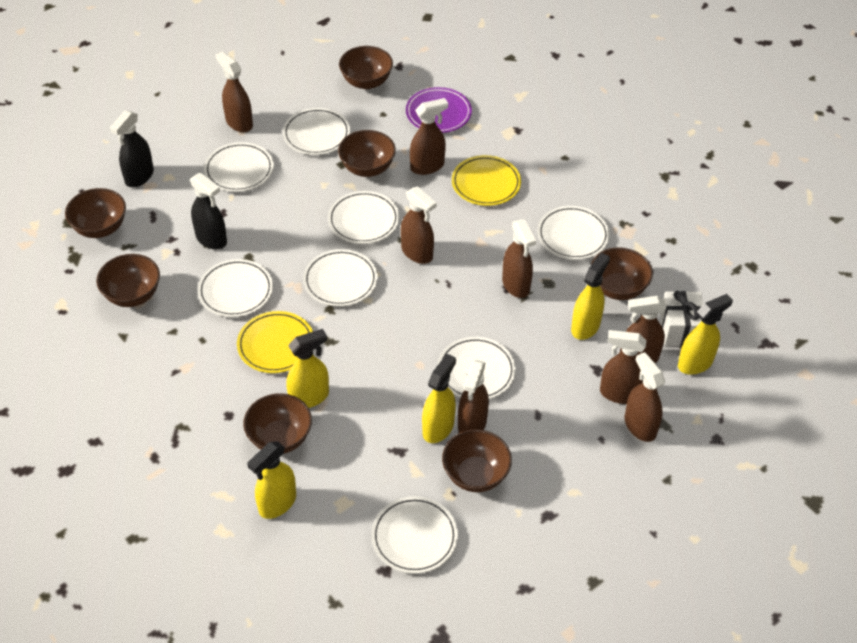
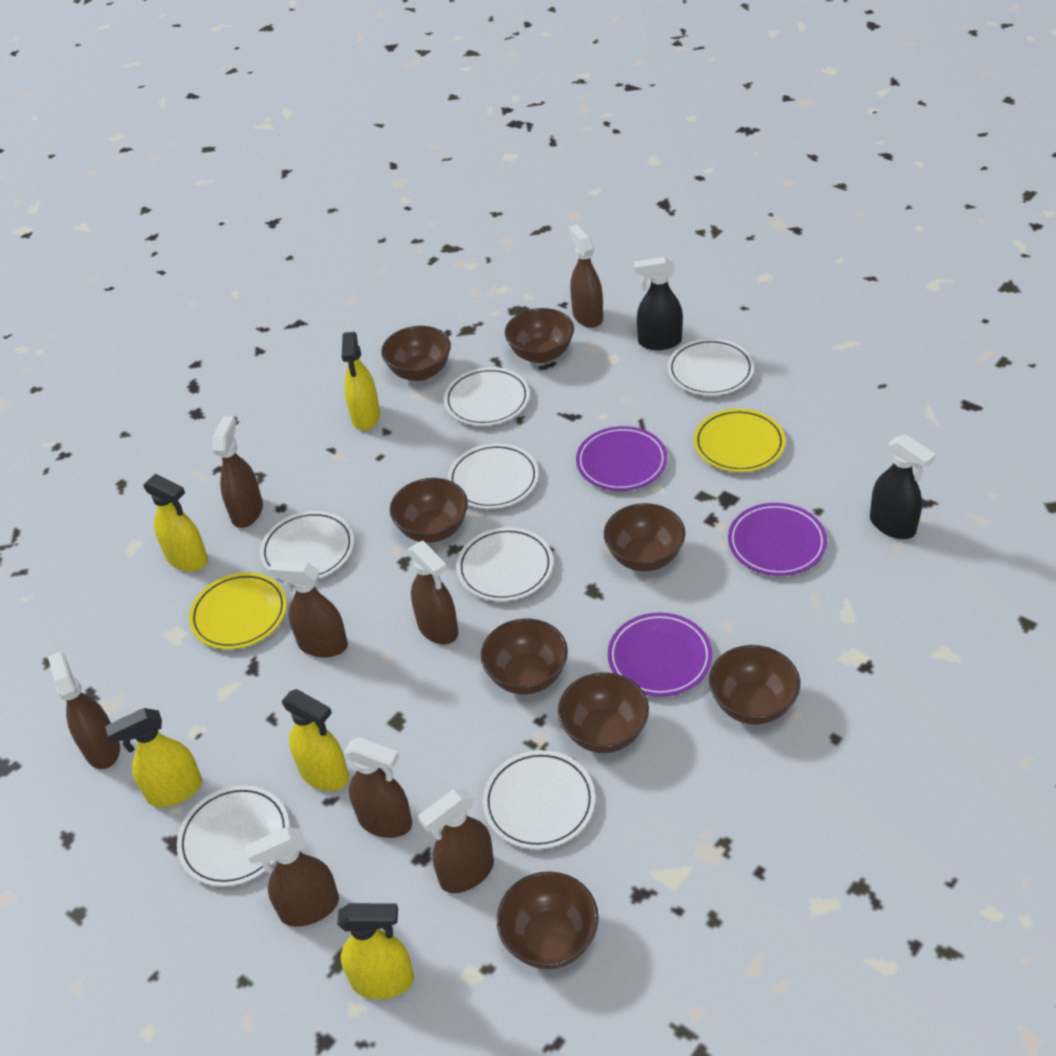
brown bowl: [65,188,126,238] [96,254,160,307] [243,393,312,454] [338,130,396,177] [339,46,393,89] [442,429,512,492] [591,247,653,300] = 7 -> [381,326,451,381] [390,478,468,543] [481,619,568,695] [497,871,599,969] [505,308,574,363] [558,672,649,753] [604,503,685,571] [709,645,800,725] = 8
purple plate: [406,87,472,133] = 1 -> [576,426,667,491] [608,612,712,697] [728,503,827,576] = 3
white gift: [660,291,703,346] = 1 -> none = 0
white plate: [198,259,273,317] [204,142,274,192] [283,108,350,155] [303,249,378,307] [328,191,399,244] [371,496,458,574] [437,337,516,399] [537,206,610,260] = 8 -> [177,785,290,887] [260,511,354,579] [444,367,530,426] [448,443,539,509] [457,527,553,601] [483,750,595,849] [668,338,754,396] = 7

